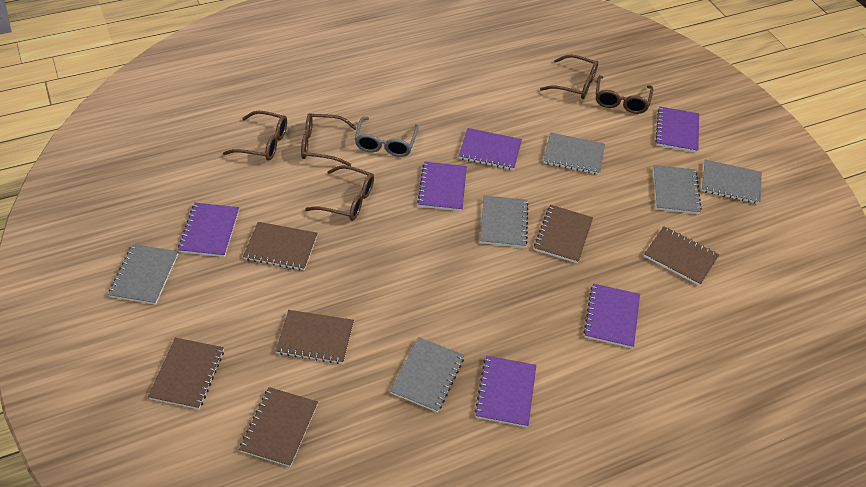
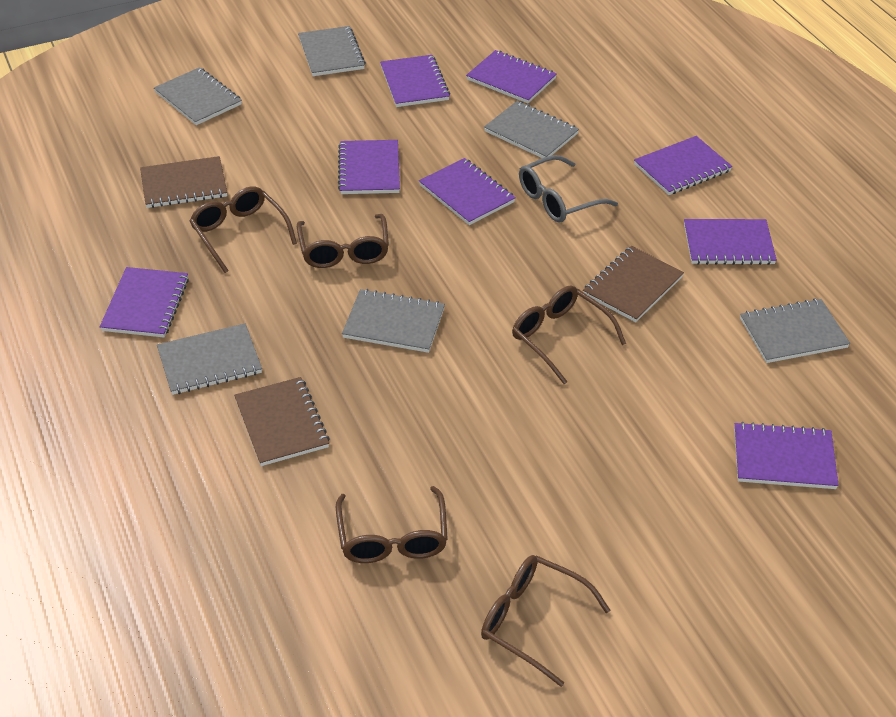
brown notebook: [148,338,224,409] [239,387,318,467] [243,222,318,271] [276,310,354,364] [534,205,593,263] [644,226,719,286] = 6 -> [140,156,227,208] [234,377,330,466] [583,246,684,322] = 3
purple notebook: [178,203,239,257] [417,162,467,211] [459,128,522,170] [475,356,536,427] [584,284,640,348] [655,107,699,153] = 6 -> [100,267,189,337] [338,140,400,194] [380,55,450,107] [419,158,516,225] [466,50,557,103] [634,136,732,195] [684,219,777,265] [734,422,839,489] = 8

